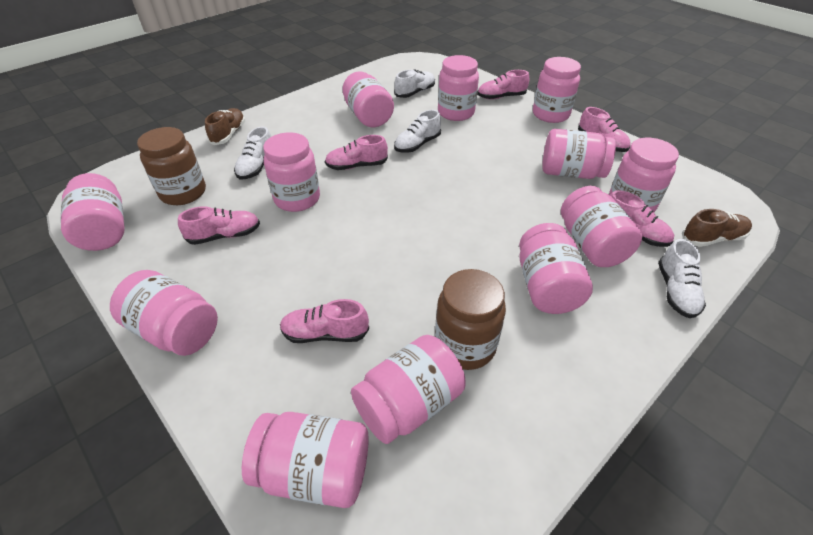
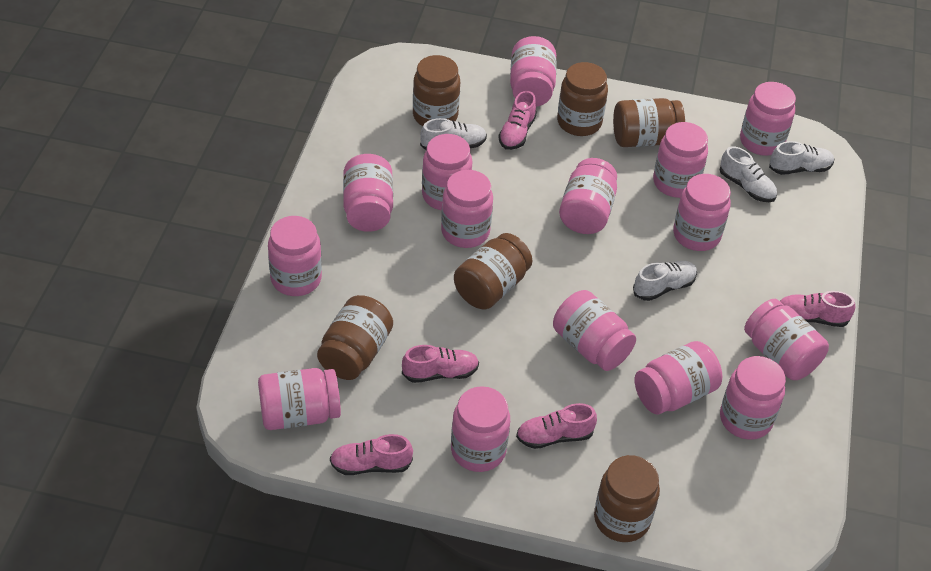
brown jar: [137,127,206,205] [435,269,506,370] = 2 -> [317,295,393,380] [413,55,460,126] [454,233,532,309] [557,62,608,136] [594,455,660,542] [613,98,685,147] = 6
brown shoe: [205,108,245,145] [682,209,752,247] = 2 -> none = 0
pink jar: [61,173,125,251] [110,270,218,356] [242,412,369,508] [263,132,320,212] [342,71,394,127] [351,335,466,444] [438,55,479,121] [519,223,593,314] [533,57,581,123] [542,129,616,179] [561,186,642,267] [609,138,679,212] = 12 -> [258,368,341,430] [268,216,322,296] [343,154,393,232] [422,134,473,210] [441,170,493,248] [451,386,510,472] [510,36,557,107] [553,290,636,371] [559,158,617,234] [634,341,722,415] [653,122,708,198] [673,174,731,251] [720,356,786,440] [740,82,796,156] [744,299,829,380] = 15
pink shoe: [178,206,260,245] [280,299,369,343] [325,135,388,170] [477,70,529,100] [578,107,631,152] [610,190,674,247] = 6 -> [330,434,413,475] [402,345,479,383] [498,91,537,150] [516,403,597,449] [780,291,855,327] = 5

